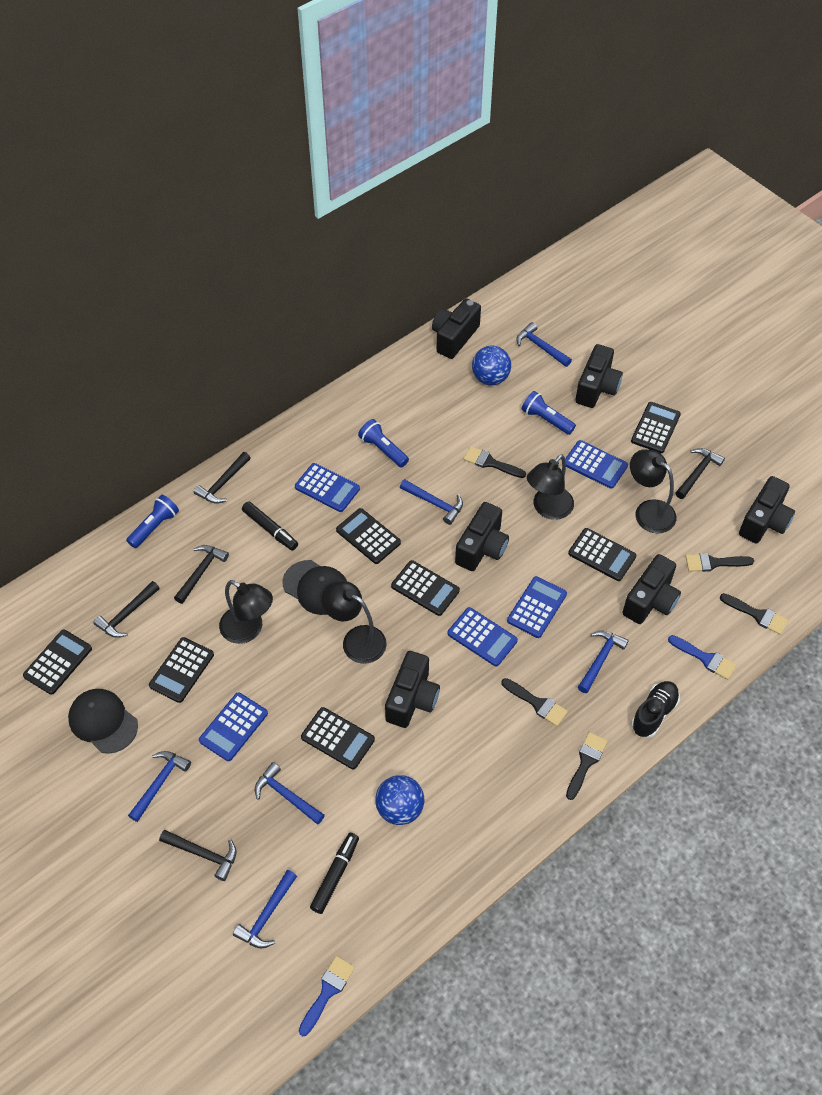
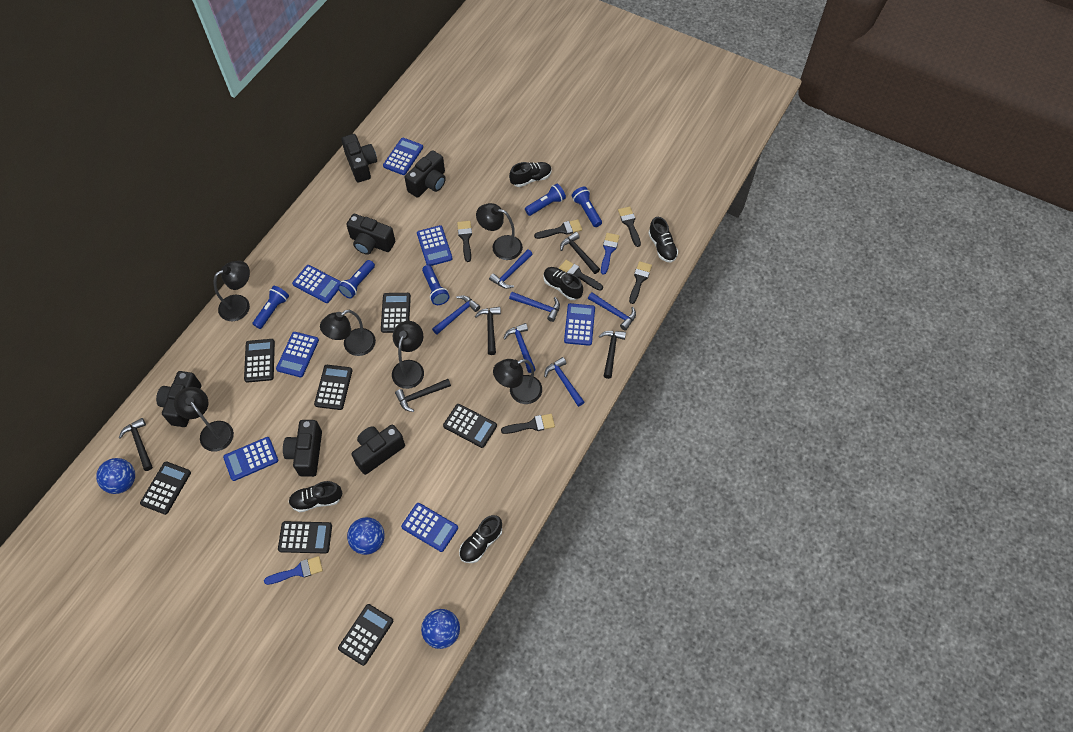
black brush: [464,446,526,478] [501,678,568,726] [566,732,607,800] [686,553,754,572] [720,593,788,635] = 5 -> [457,221,472,262] [501,414,555,434] [534,219,582,239] [559,260,603,291] [618,207,641,247] [629,261,652,304] = 6
black cap: [68,689,138,754] [283,560,347,615] = 2 -> none = 0
black lamp: [219,580,273,644] [322,580,387,664] [527,454,574,520] [630,449,677,533] = 4 -> [174,387,234,452] [214,261,250,321] [320,310,376,356] [392,321,424,389] [476,203,523,260] [493,359,542,404] = 6
black marker: [242,501,298,551] [310,833,359,914] = 2 -> none = 0
black shoe: [631,681,680,738] = 1 -> [288,481,342,512] [459,515,502,563] [509,162,552,187] [543,267,583,300] [648,217,678,262] = 5
blue ball: [375,775,424,825] [472,346,511,385] = 2 -> [96,458,135,494] [347,517,385,555] [421,609,460,649] = 3
blue calculator: [199,692,268,761] [295,463,360,512] [448,607,518,667] [507,576,567,638] [565,440,628,489] = 5 -> [223,437,278,481] [276,332,319,377] [292,265,341,303] [383,138,423,175] [401,503,458,552] [417,225,453,266] [564,303,595,346] = 7
blue flashlight: [126,495,179,548] [358,419,409,467] [522,391,576,435] = 3 -> [253,286,289,329] [338,260,375,299] [422,265,450,305] [525,184,566,216] [572,187,602,227] = 5

